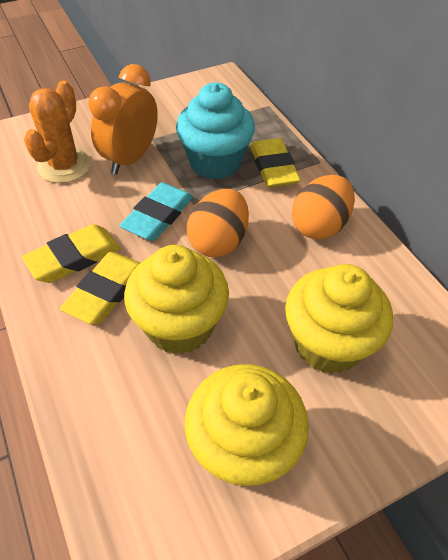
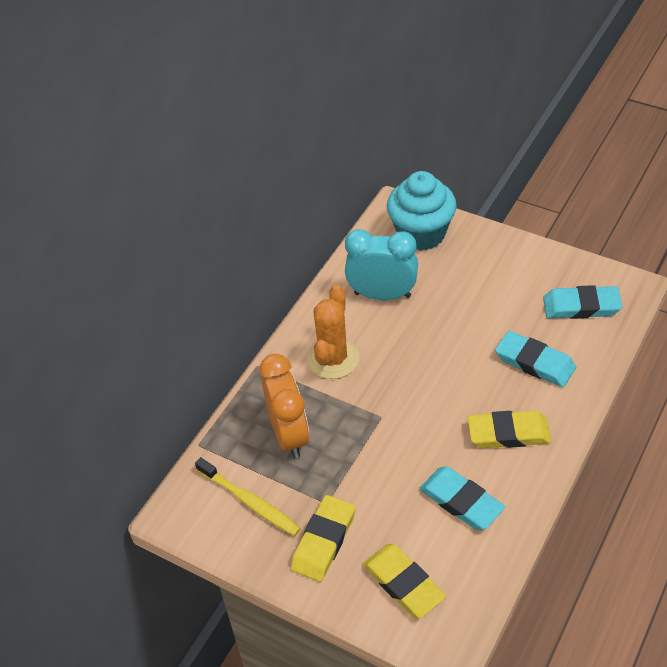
orange egg: [187,189,249,257] [292,175,355,239] = 2 -> none = 0
turquoise clock: none = 0 -> [345,229,418,300] = 1
turquoise eraser: [120,182,193,241] = 1 -> [419,466,505,530] [495,331,576,387] [543,285,622,319] = 3
yellow cupcake: [124,245,229,354] [185,364,309,486] [285,264,393,374] = 3 -> none = 0
yellow toothbrush: none = 0 -> [195,457,301,536] = 1

